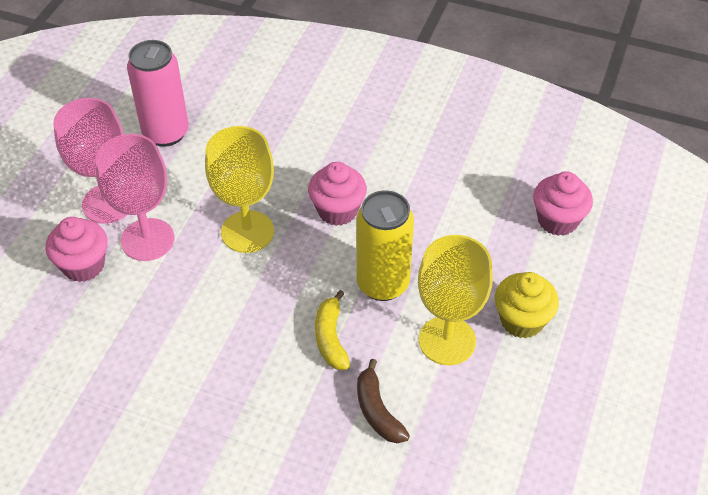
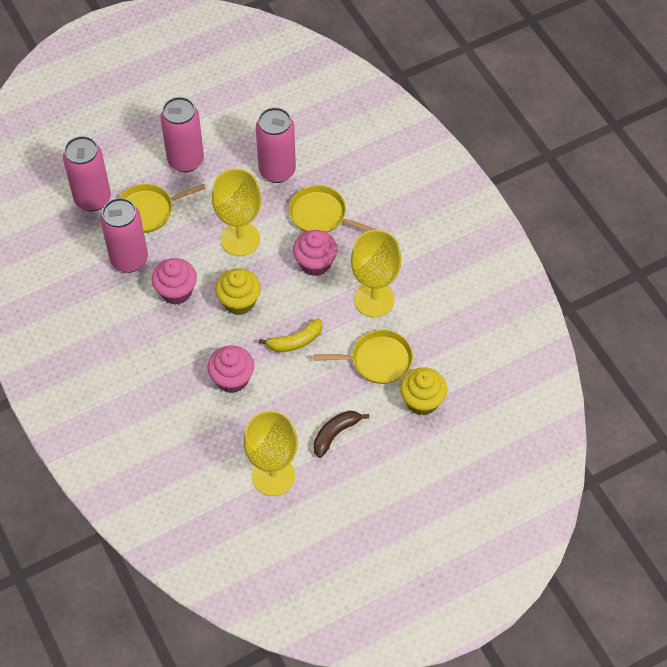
pink can: [127,40,189,147] = 1 -> [63,136,111,211] [100,198,148,273] [160,97,204,173] [256,107,296,183] = 4
pink goblet: [53,98,127,224] [95,134,175,261] = 2 -> none = 0
yellow can: [356,190,414,301] = 1 -> none = 0
yellow cupcake: [495,272,559,338] = 1 -> [215,268,261,315] [400,367,447,415] = 2
yellow goblet: [205,126,274,253] [418,235,493,365] = 2 -> [212,169,261,256] [243,410,298,496] [351,230,402,317] = 3
yellow pan: none = 0 -> [119,184,206,233] [289,185,377,233] [314,330,413,384] = 3

